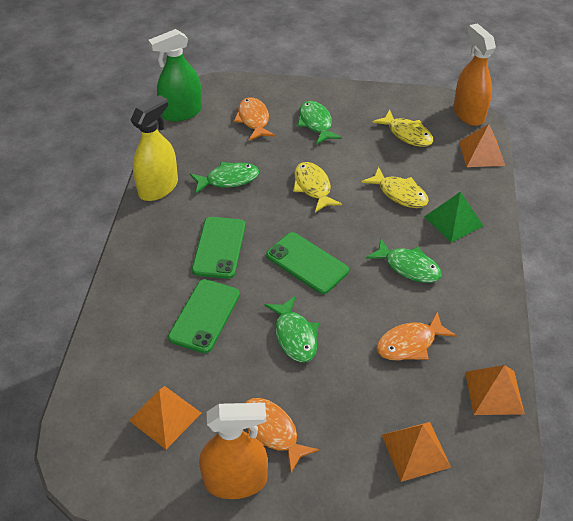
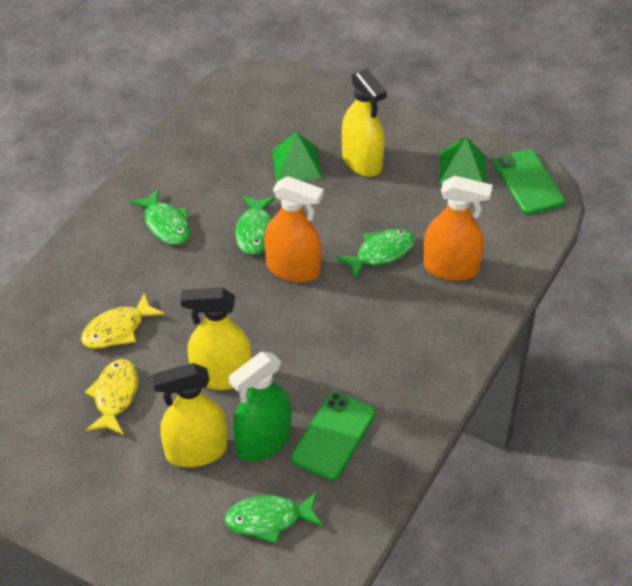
green phone: [168,279,240,353] [192,217,246,279] [266,232,349,294] = 3 -> [291,392,376,480] [494,149,565,215] = 2
green pyramid: [424,192,483,243] = 1 -> [272,131,322,182] [439,137,486,184] = 2
orange fish: [234,97,275,141] [245,398,319,473] [376,312,457,360] = 3 -> none = 0
orange pyramid: [129,386,201,449] [382,422,451,482] [459,124,505,167] [465,365,525,415] = 4 -> none = 0
yellow fish: [293,162,342,212] [361,167,429,208] [372,110,433,147] = 3 -> [81,292,165,349] [85,359,139,435] = 2
yellow spray bottle: [131,95,178,201] = 1 -> [152,363,227,467] [181,287,252,390] [342,68,387,177] = 3

